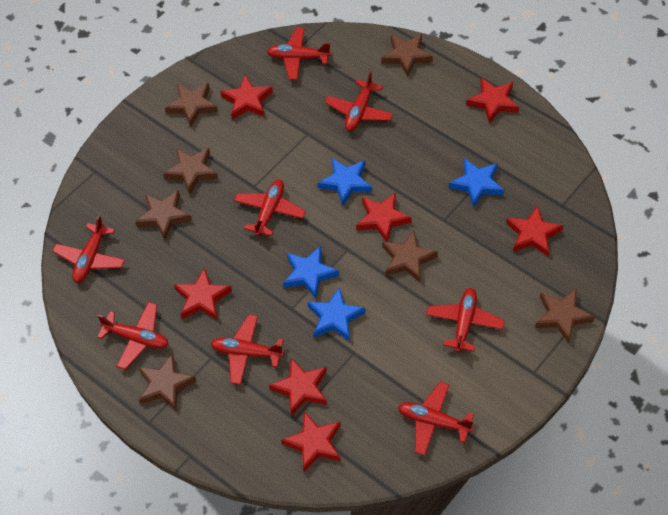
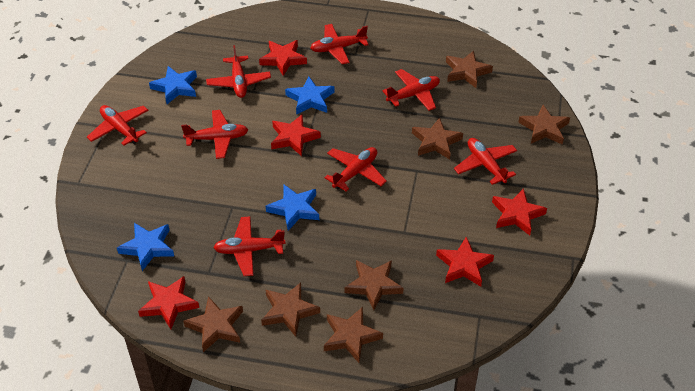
red star: [174,268,232,320] [220,74,273,120] [269,358,327,416] [281,411,341,472] [356,192,412,242] [466,78,519,124] [506,206,563,256] = 7 -> [138,276,199,329] [259,40,307,76] [271,114,321,156] [436,237,494,287] [492,188,547,235] = 5

